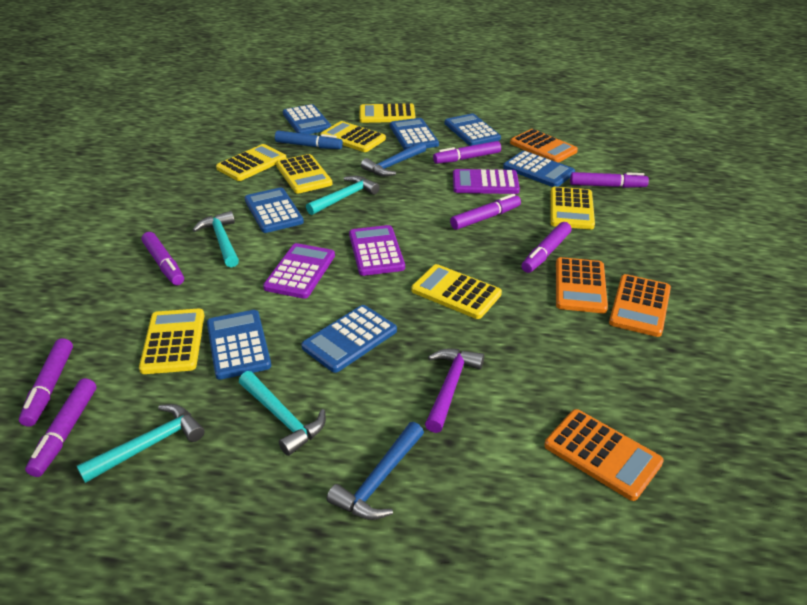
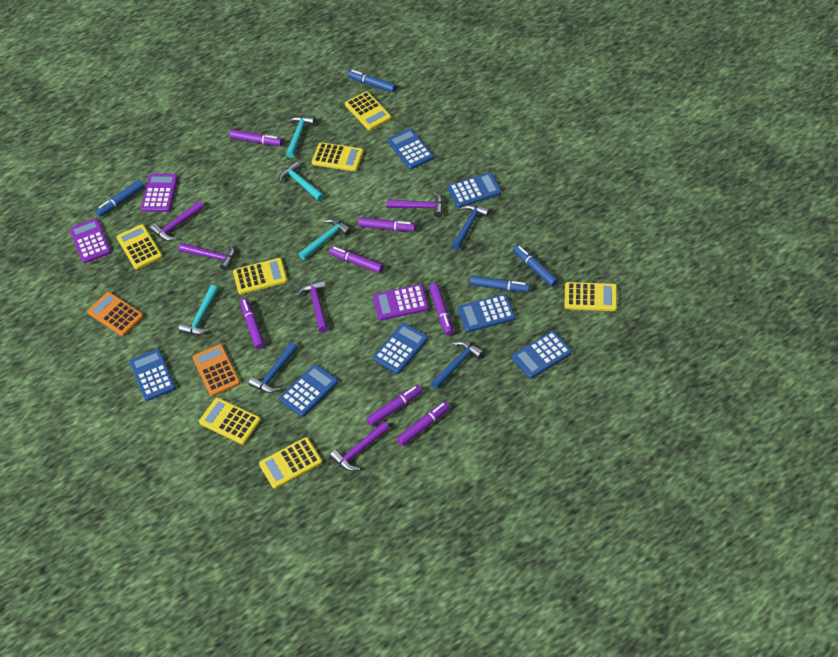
blue hammer: [327,422,424,520] [361,141,426,176] = 2 -> [248,342,298,393] [431,341,484,389] [451,204,490,250] = 3
blue marker: [275,131,343,149] = 1 -> [95,180,144,217] [348,70,396,93] [470,275,530,292] [513,245,558,287] = 4
orange calculator: [510,129,578,163] [544,409,664,501] [556,257,608,313] [609,274,671,337] = 4 -> [87,292,144,336] [193,344,240,396] = 2
purple hammer: [425,349,484,433] = 1 -> [150,201,204,241] [179,243,235,271] [297,279,328,332] [330,421,390,471] [387,192,443,217] = 5

